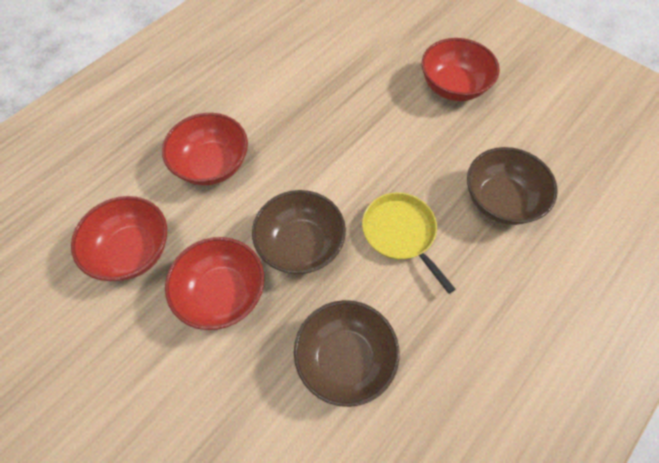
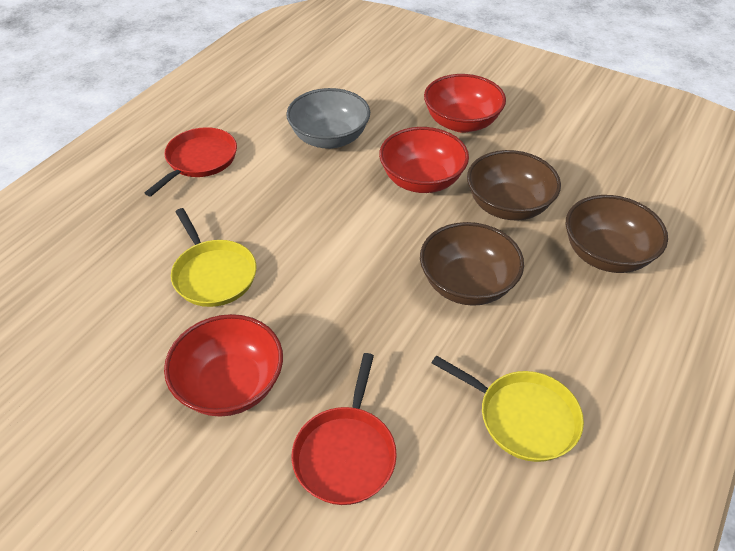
grey bowl: none = 0 -> [286,88,370,149] = 1
red bowl: [71,196,167,281] [162,113,248,185] [165,237,264,330] [422,38,500,101] = 4 -> [164,314,283,417] [379,127,469,193] [424,74,506,133] = 3
red pan: none = 0 -> [145,127,237,197] [291,353,397,505] = 2
yellow pan: [362,192,455,294] = 1 -> [171,208,256,307] [432,355,584,462] = 2

